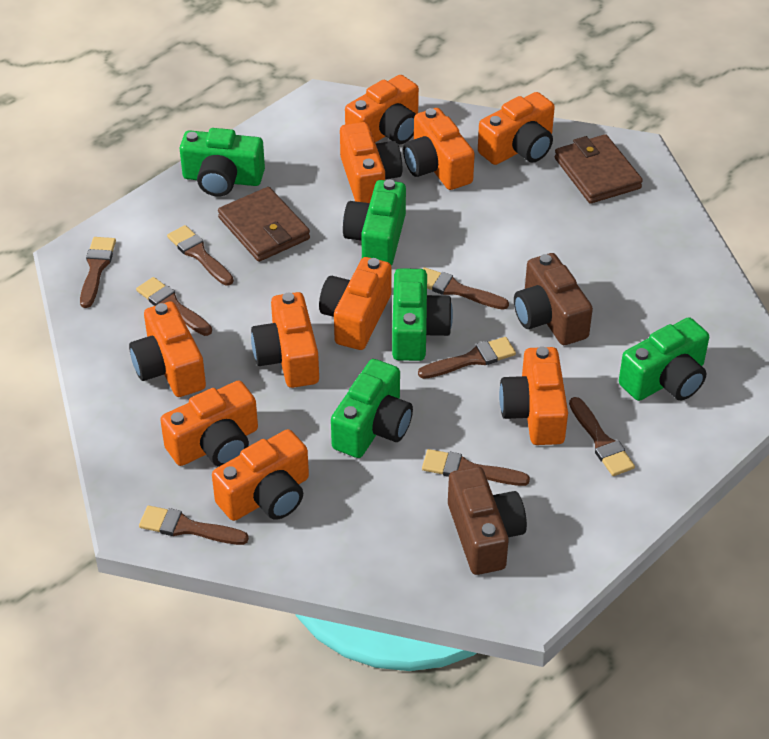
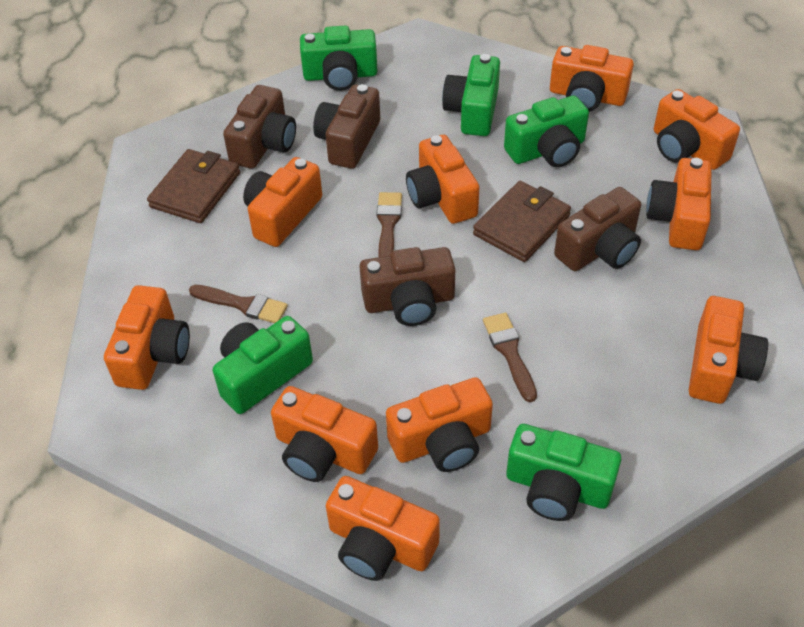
brown brush: [80,237,116,308] [136,277,212,336] [139,505,249,545] [167,225,234,286] [418,337,516,379] [422,449,530,486] [423,267,509,310] [569,397,635,476] = 8 -> [189,285,288,323] [376,192,402,257] [483,313,537,402] = 3
brown camera: [448,467,527,575] [514,253,593,345] = 2 -> [223,85,296,169] [313,84,380,169] [359,247,455,326] [554,187,641,271] = 4

